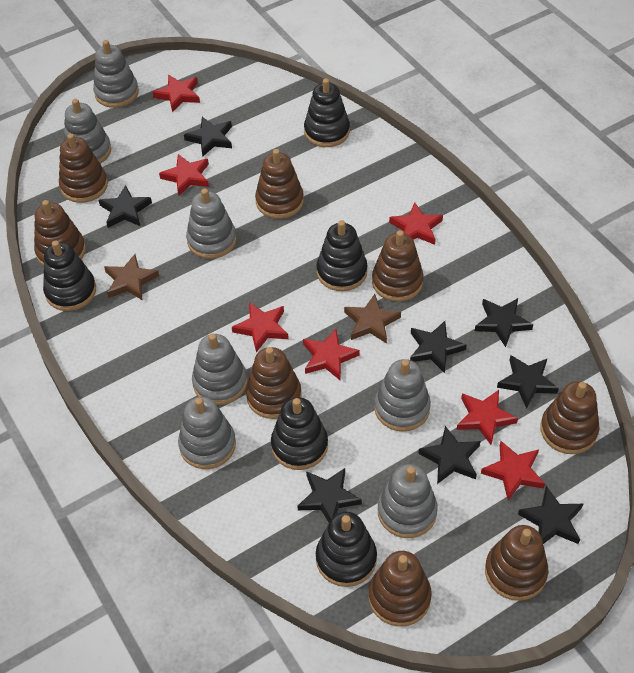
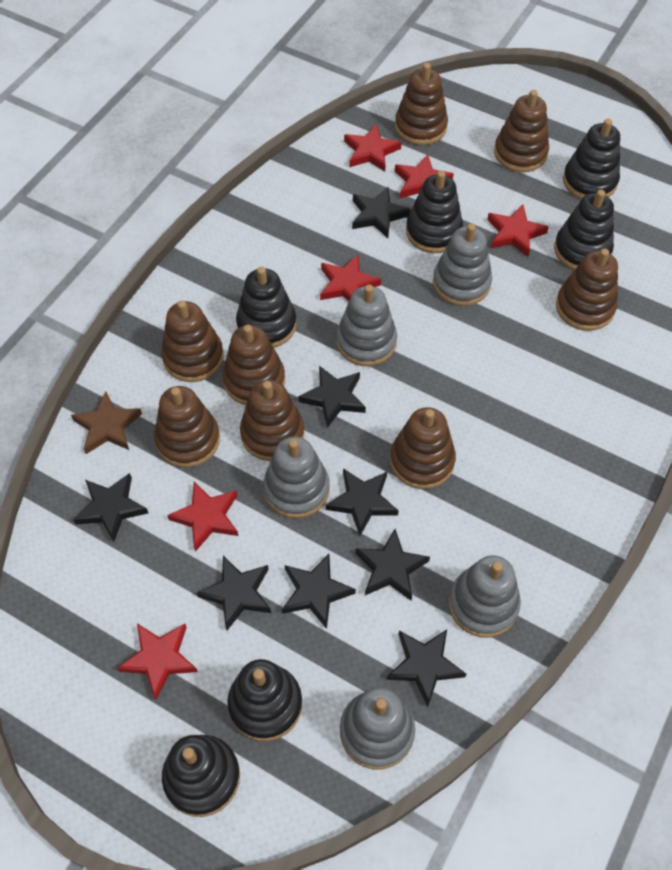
black stacking toy: [43,240,96,311] [271,397,328,470] [304,79,350,147] [316,220,367,291] [316,512,377,587] = 5 -> [162,735,240,817] [227,659,302,741] [236,267,297,348] [406,171,463,253] [554,190,614,270] [563,119,620,199] = 6
brown star: [104,254,159,300] [344,294,401,344] = 2 -> [71,391,142,454] = 1
grey stacking toy: [64,99,111,164] [93,40,139,108] [178,397,236,469] [186,188,237,259] [192,333,247,405] [374,359,431,432] [378,464,438,538] = 7 -> [263,436,330,518] [336,284,397,366] [340,688,415,769] [433,224,492,306] [449,555,521,637] = 5
red star: [152,75,200,112] [159,154,209,196] [232,302,289,352] [303,329,360,381] [389,203,443,245] [456,390,518,445] [481,441,545,500] = 7 -> [117,623,198,700] [167,481,238,552] [320,255,381,302] [344,124,402,172] [395,154,454,198] [487,205,549,257] = 6

